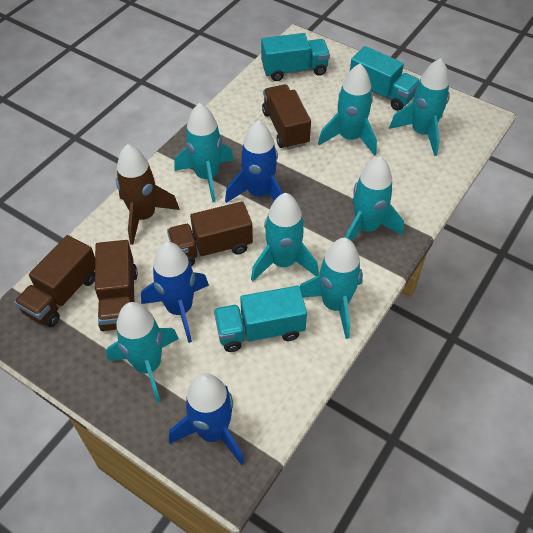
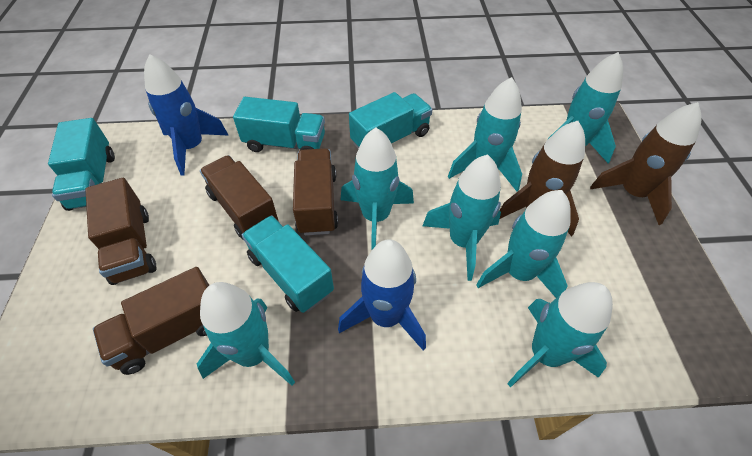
blue rocket: [141,242,209,343] [169,373,244,465] [225,120,283,203] = 3 -> [144,54,228,176] [338,239,426,351] = 2
brown rocket: [116,144,180,245] = 1 -> [500,121,585,237] [590,102,702,225] = 2
turquoise truck: [214,286,307,352] [261,33,330,81] [350,46,420,111] = 3 -> [48,118,115,211] [233,97,325,152] [242,215,334,313] [349,92,433,149] = 4

